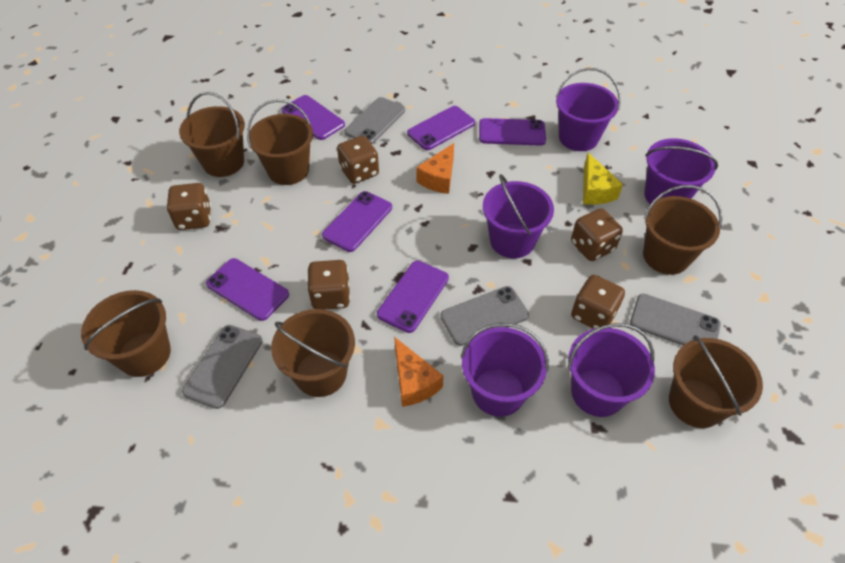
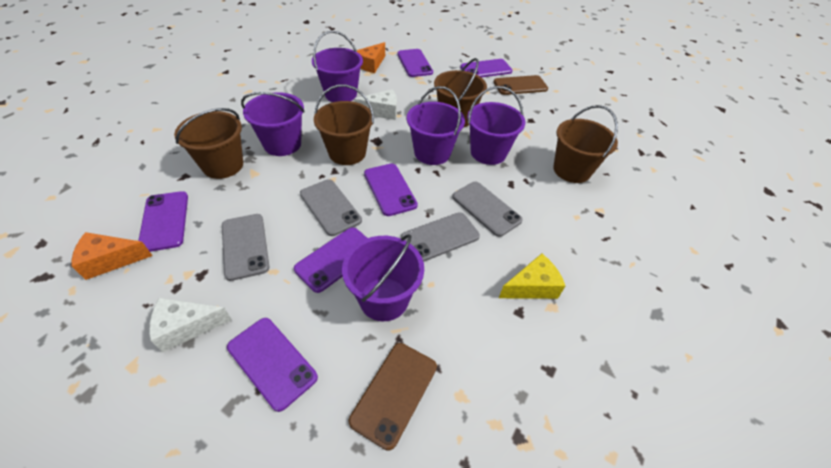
brown bucket: [81,290,171,377] [179,92,245,177] [247,99,313,185] [271,309,355,397] [643,185,722,275] [669,335,763,428] = 6 -> [174,108,243,179] [314,85,374,165] [434,58,487,128] [553,105,618,183] = 4
brown dice: [167,183,211,230] [307,260,350,310] [337,136,379,184] [571,208,623,261] [571,275,625,329] = 5 -> none = 0
brown phone: none = 0 -> [349,343,437,451] [494,75,548,95] = 2
white cheese: none = 0 -> [149,298,232,352] [354,89,397,120] = 2

